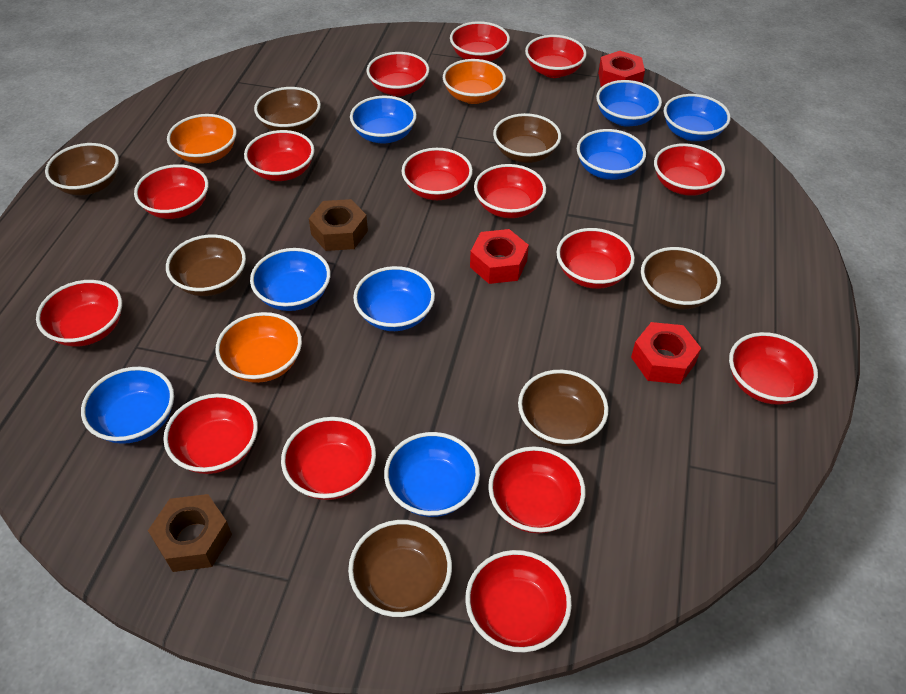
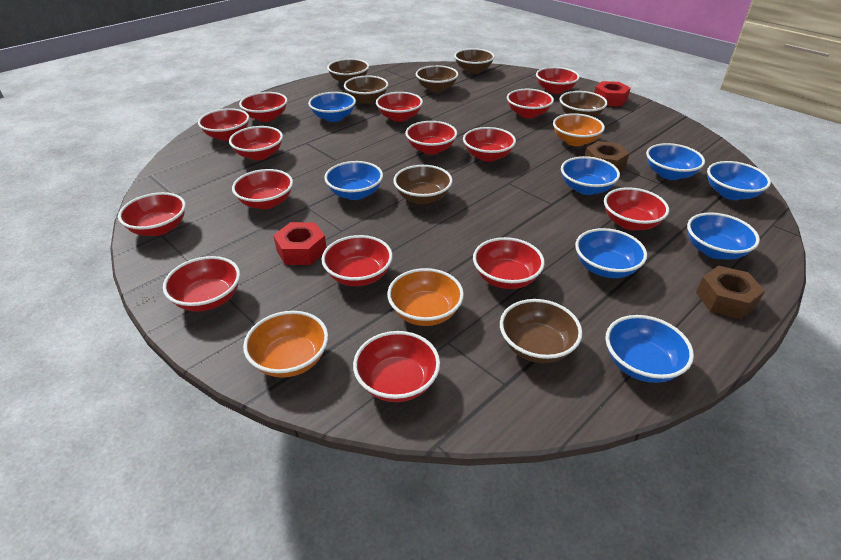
red nut: [470,229,529,284] [598,51,645,87] [631,322,701,384] = 3 -> [273,222,327,265] [594,81,631,107] = 2

